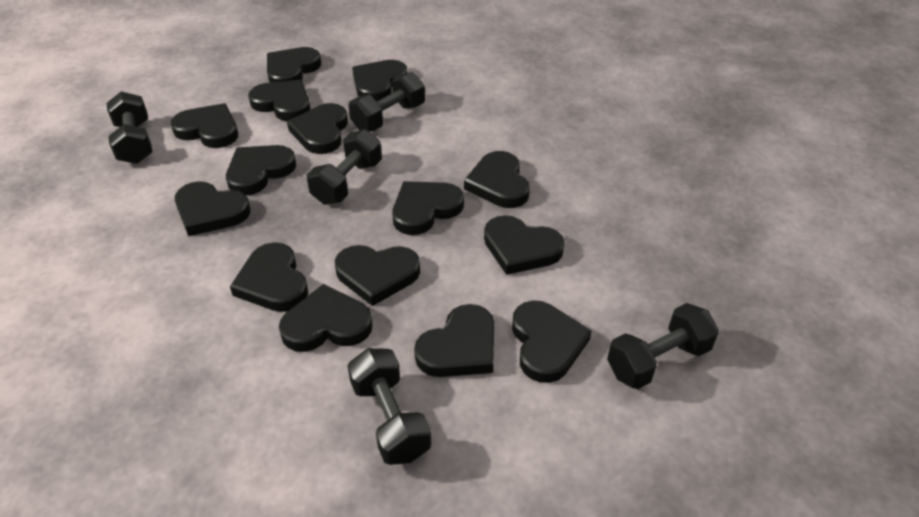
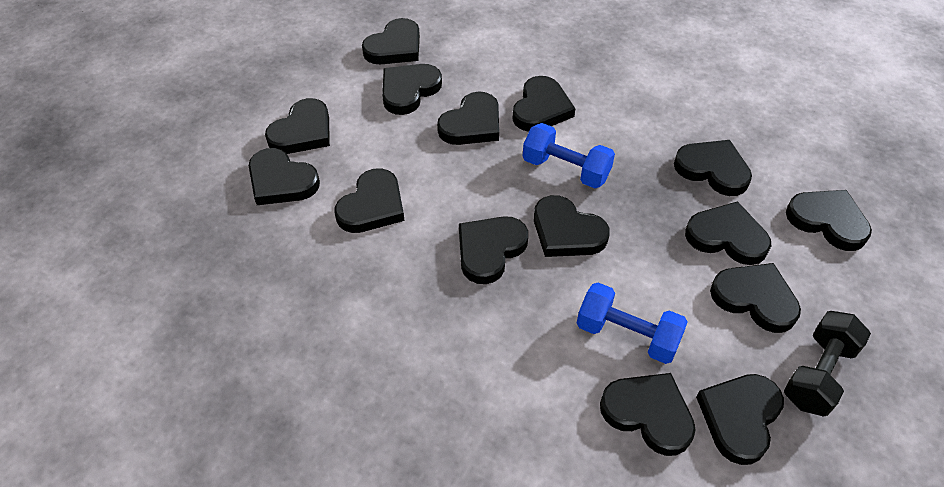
black dumbbell: [107,91,152,164] [307,129,382,205] [348,348,431,465] [349,72,425,132] [607,303,719,389] = 5 -> [784,311,871,417] = 1
blue dumbbell: none = 0 -> [523,123,615,188] [577,283,688,364] = 2

